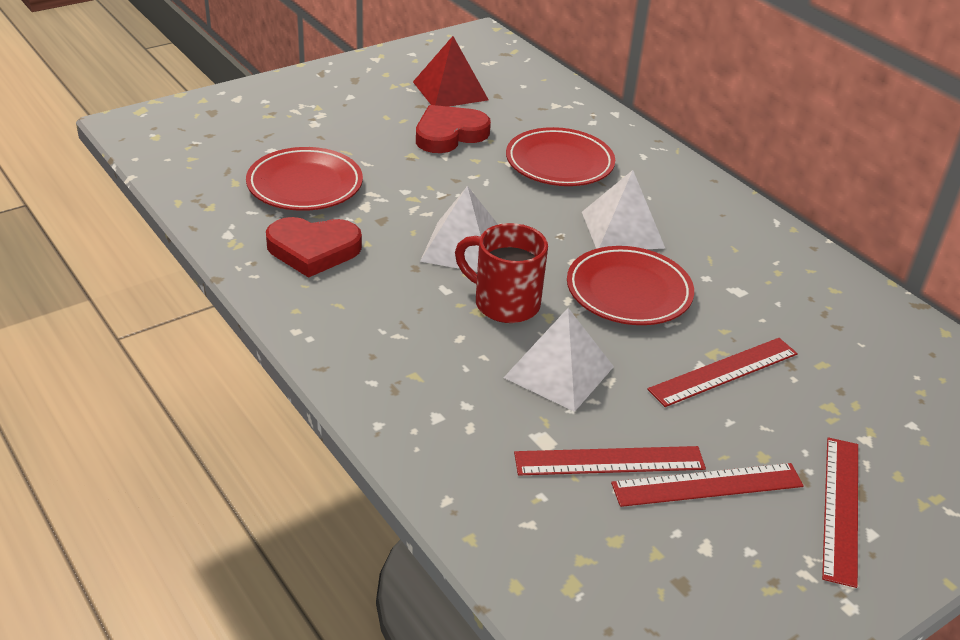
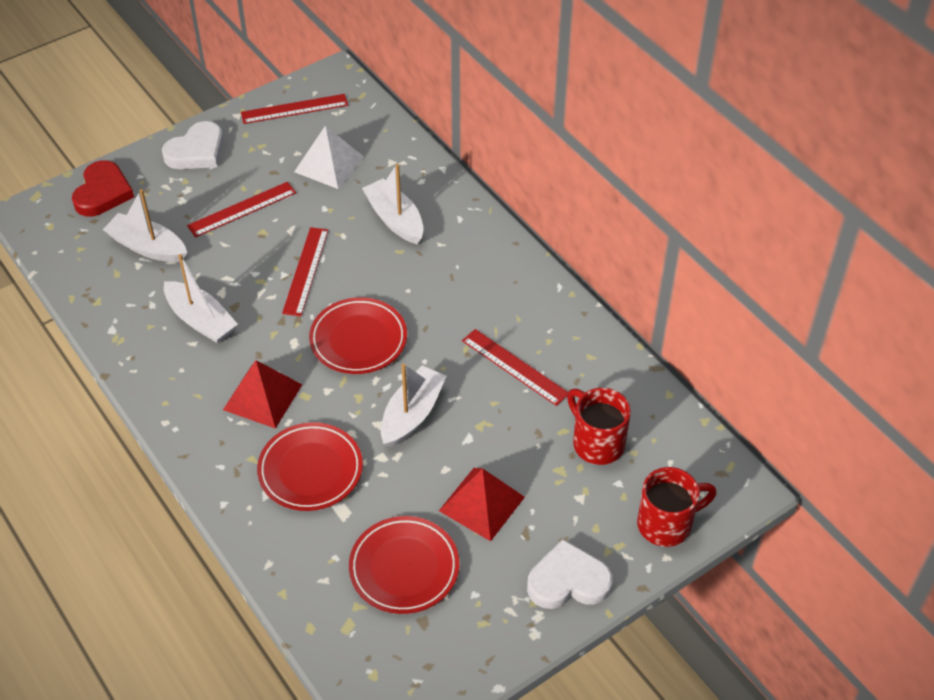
red heart: [266,217,362,278] [416,105,491,153] = 2 -> [72,160,134,217] = 1
red mug: [455,223,548,323] = 1 -> [567,388,631,465] [637,467,717,547] = 2
red pyramid: [413,36,489,107] = 1 -> [223,360,302,429] [439,468,525,541] = 2
white boat: none = 0 -> [103,189,187,262] [164,254,238,343] [362,164,424,244] [381,364,446,448] = 4
white heart: none = 0 -> [162,121,223,169] [527,539,612,609] = 2
white pyramid: [420,186,498,272] [503,308,614,412] [582,170,666,249] = 3 -> [294,126,364,189] = 1

